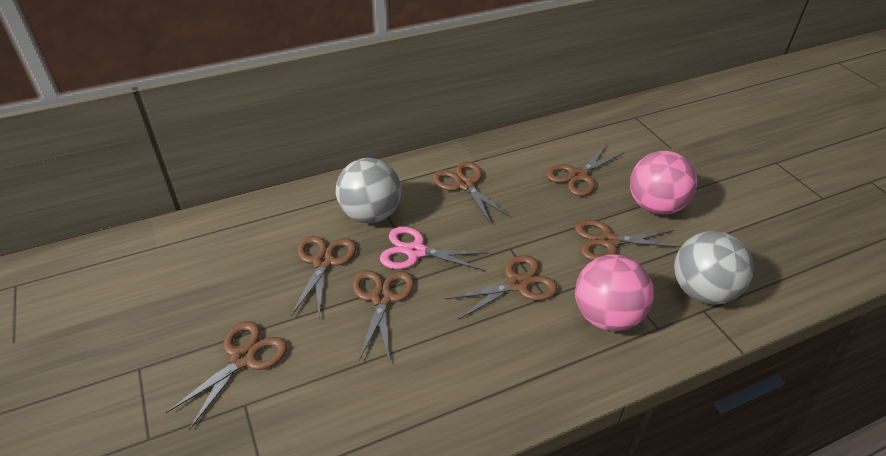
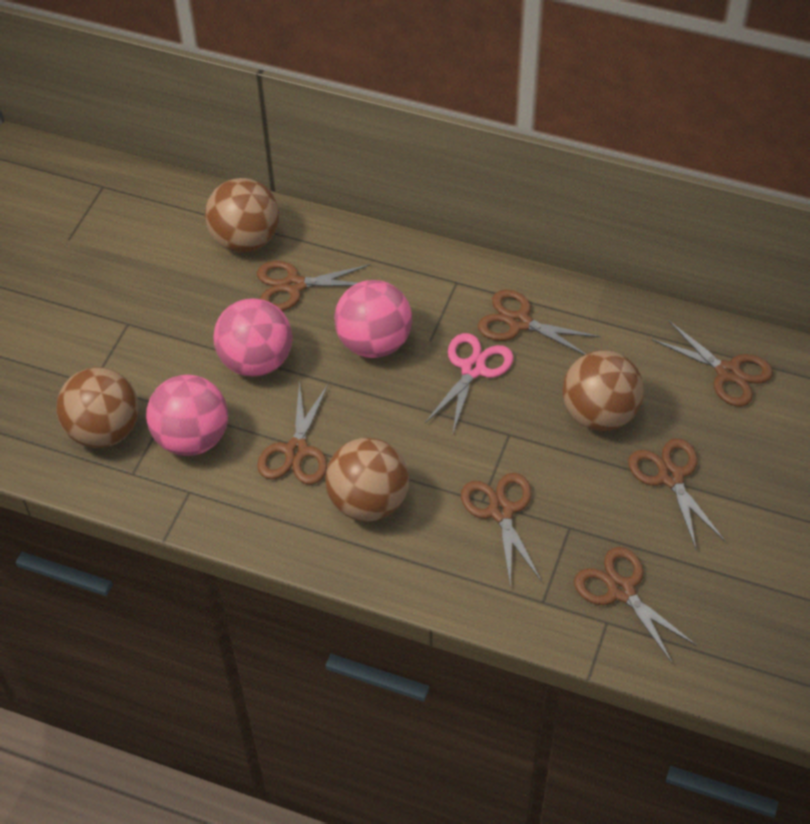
brown ball: none = 0 -> [57,367,139,448] [205,178,279,252] [325,438,409,522] [562,350,644,431] = 4
grey ball: [336,158,401,223] [674,231,754,305] = 2 -> none = 0
pink ball: [575,254,654,331] [630,151,697,215] = 2 -> [146,375,228,456] [213,298,292,377] [334,280,412,358] = 3

